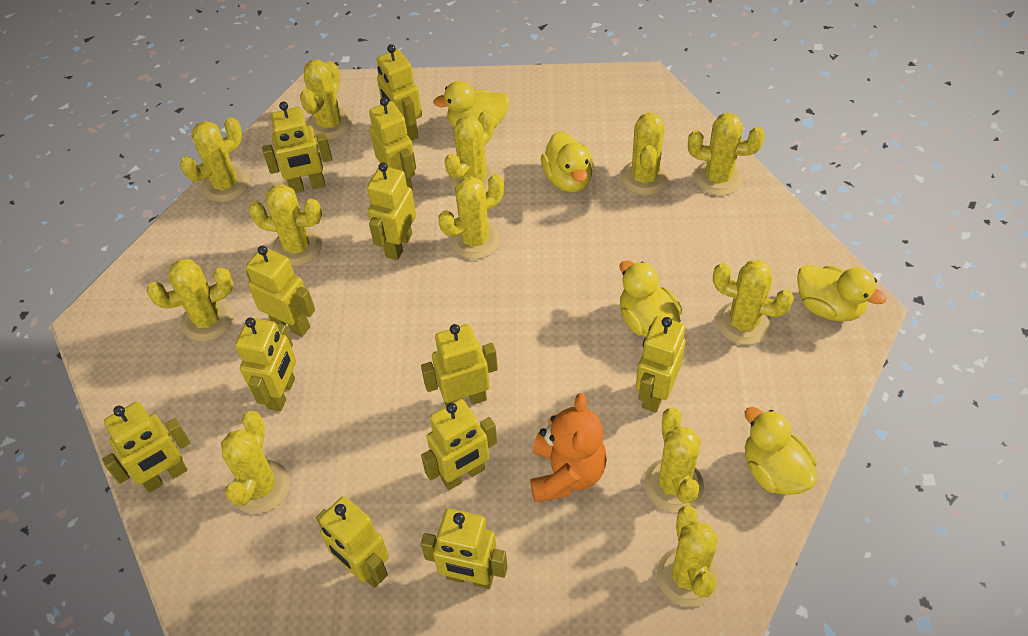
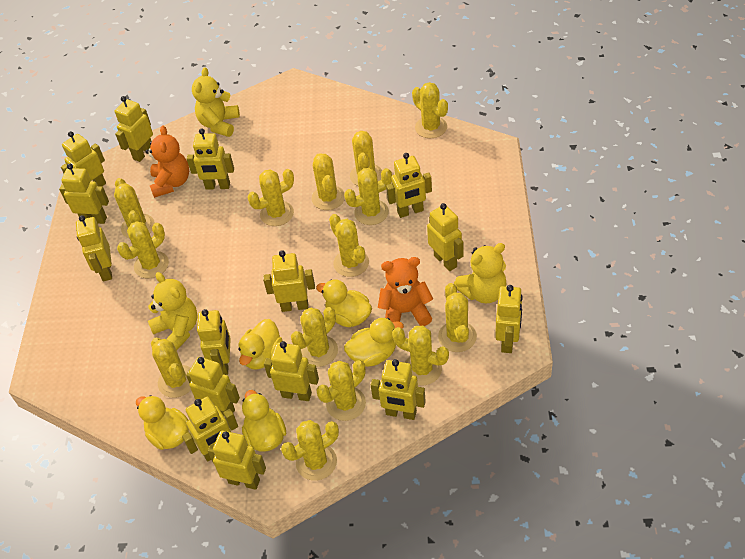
orange teddy bear: [530,393,607,502] = 1 -> [145,126,189,198] [378,257,433,326] = 2
yellow cactus: [147,259,234,342] [180,117,249,202] [221,411,290,513] [248,184,322,266] [300,60,352,140] [438,174,504,259] [445,110,496,193] [621,112,669,195] [644,408,704,512] [656,505,720,607] [688,112,765,196] [713,260,794,345] = 12 -> [114,178,155,239] [117,221,169,278] [151,338,191,398] [248,169,294,226] [281,420,339,481] [291,307,338,367] [312,154,345,210] [316,360,366,421] [329,214,369,277] [344,168,392,225] [350,131,382,186] [392,326,449,385] [412,82,448,138] [438,283,477,352] = 14
yellow robot: [102,402,190,493] [235,318,296,411] [246,245,315,337] [262,102,332,193] [316,496,389,588] [367,163,416,260] [369,97,416,190] [377,44,422,141] [421,324,498,406] [421,399,497,490] [421,509,508,589] [636,316,686,413] = 12 -> [59,164,109,224] [61,131,106,186] [76,215,112,281] [115,96,153,162] [182,397,238,461] [186,357,240,416] [187,129,234,190] [197,309,231,375] [208,431,266,490] [263,250,315,312] [264,341,319,401] [371,359,426,420] [386,153,432,218] [427,203,464,271] [495,285,523,353] = 15
yellow teddy bear: none = 0 -> [148,272,198,351] [192,67,240,137] [454,243,507,303] = 3

